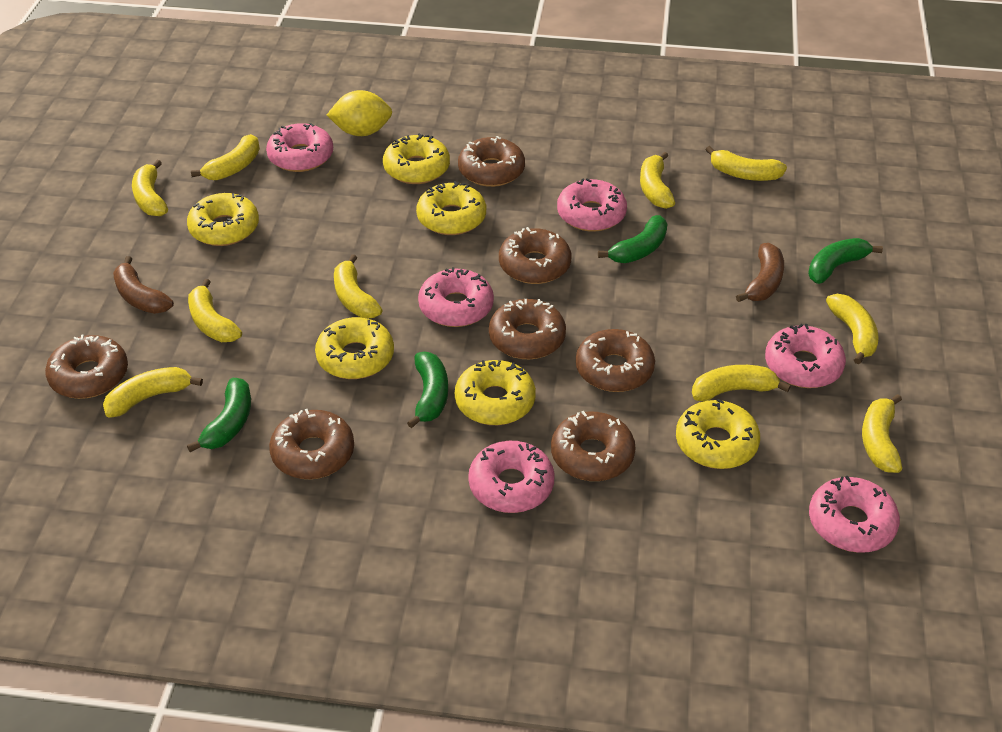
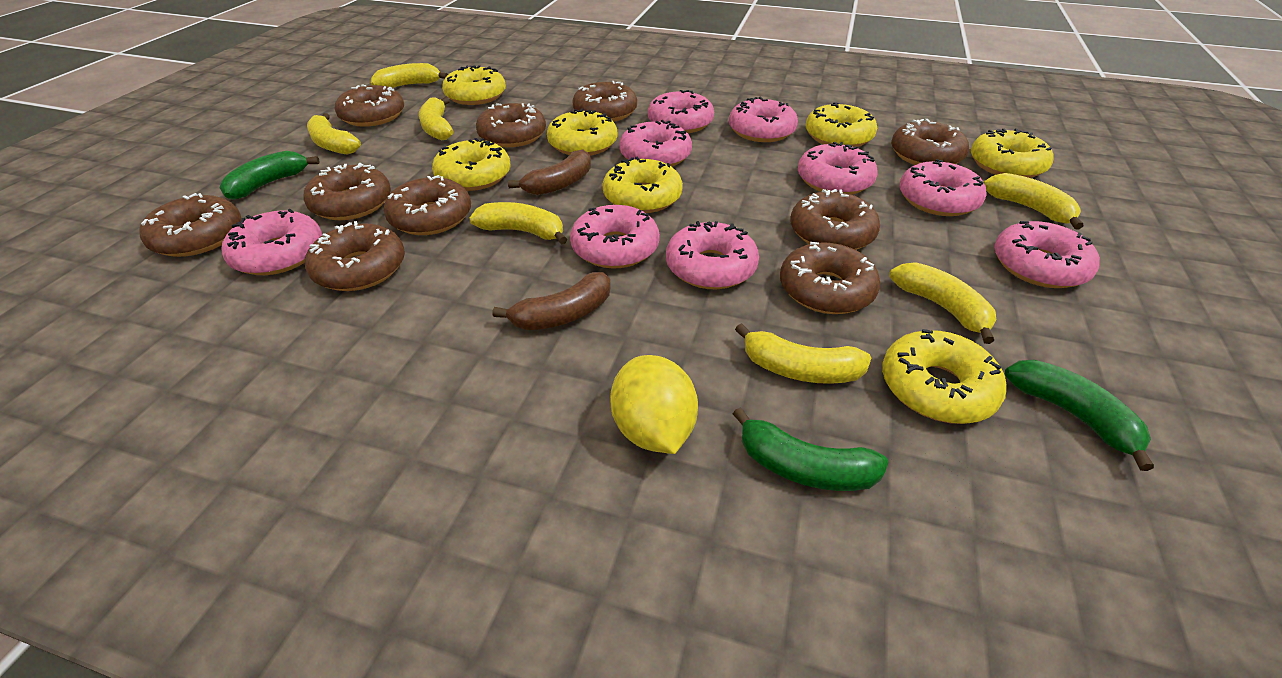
brown donut: [45,334,128,399] [269,409,354,479] [458,136,525,187] [489,299,566,359] [499,227,571,284] [551,411,636,481] [576,329,655,392] = 7 -> [139,193,241,257] [303,163,391,220] [305,221,405,291] [335,84,404,127] [384,175,471,235] [476,103,546,147] [572,81,637,122] [780,242,880,314] [790,189,880,250] [891,119,969,165] = 10
green banana: [187,378,251,452] [407,352,448,428] [598,215,667,263] [808,238,883,284] = 4 -> [220,151,320,200] [733,407,889,491] [1005,360,1154,471] = 3
pink donut: [266,123,333,172] [418,267,494,327] [468,441,555,513] [557,178,627,232] [765,324,846,388] [809,476,900,553] = 6 -> [222,209,322,275] [570,205,660,268] [619,120,692,167] [648,90,714,133] [666,221,759,289] [729,97,798,142] [798,142,878,195] [899,159,987,216] [994,221,1100,288] = 9
yellow banana: [103,367,203,418] [132,160,168,216] [188,279,242,342] [191,134,260,180] [334,254,382,318] [640,152,675,209] [692,365,791,401] [705,146,787,181] [826,294,879,364] [862,394,902,473] = 10 -> [307,113,361,155] [371,63,448,88] [419,97,453,141] [469,202,567,244] [735,323,871,384] [889,262,996,344] [984,173,1083,229] = 7
yellow donut: [187,193,259,246] [315,317,394,379] [383,133,450,184] [416,181,486,235] [455,360,536,425] [676,399,760,469] = 6 -> [432,138,511,191] [442,65,506,105] [547,109,617,156] [603,157,683,213] [806,102,877,147] [882,329,1007,424] [971,128,1054,178] = 7

